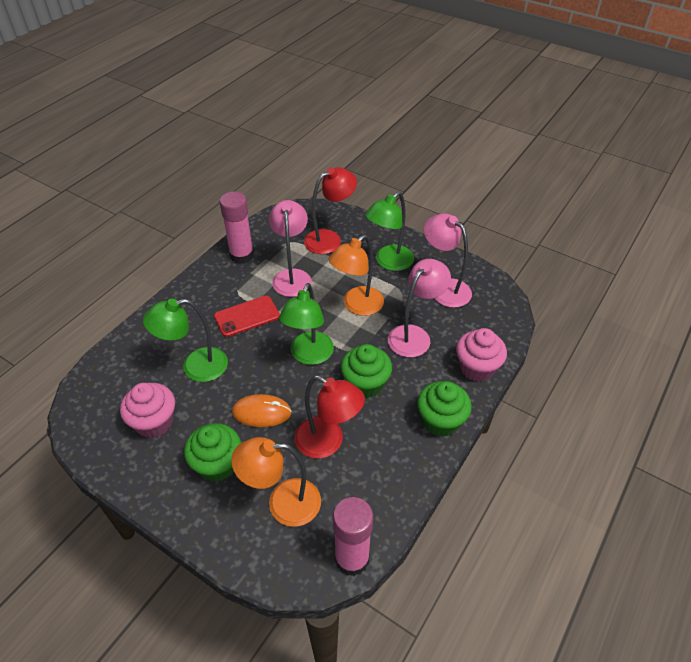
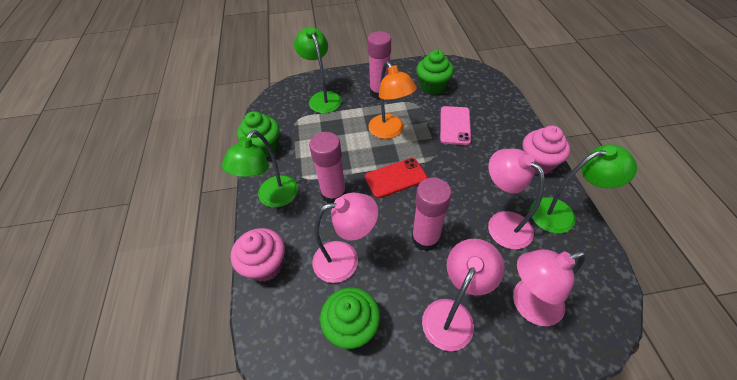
orange lamp: [231,437,321,527] [329,235,384,316] = 2 -> [368,61,417,139] = 1
orange mouse: [232,394,292,427] = 1 -> none = 0
pink glue stick: [219,192,254,264] [333,497,373,576] = 2 -> [309,132,346,203] [367,31,391,99] [412,177,452,251] = 3
pink lamp: [269,200,312,297] [388,259,451,357] [424,214,472,308] = 3 -> [313,193,378,283] [422,239,505,351] [488,149,545,249] [513,249,586,326] = 4
pink phone: none = 0 -> [440,106,471,145] = 1
red lamp: [294,375,365,459] [304,167,357,254] = 2 -> none = 0

